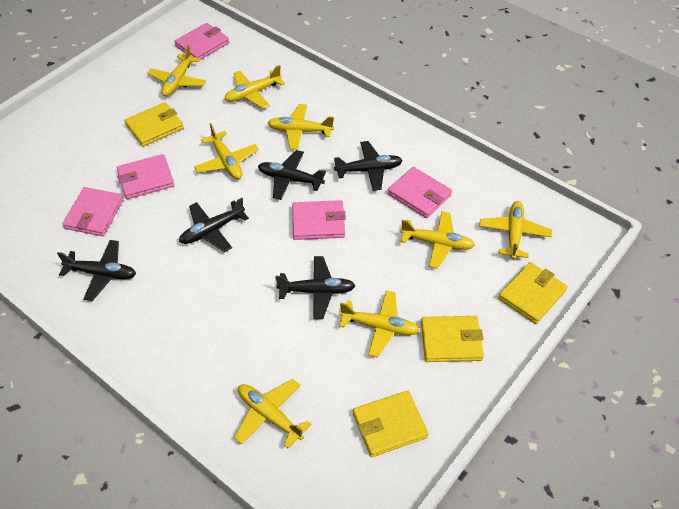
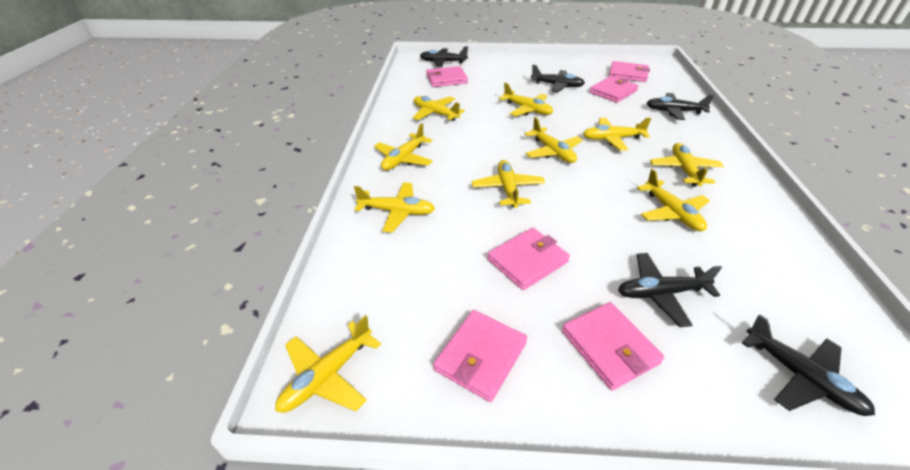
pink wallet: [62,187,124,236] [117,154,175,199] [174,23,229,60] [292,200,346,240] [388,167,452,218] = 5 -> [426,66,468,87] [433,310,527,402] [487,228,570,290] [562,302,664,391] [589,76,639,103] [609,61,650,82] = 6
yellow plane: [148,45,206,96] [194,123,259,179] [225,65,285,109] [234,379,311,449] [268,104,334,150] [339,291,420,357] [400,211,475,269] [479,201,552,259] = 8 -> [275,315,381,413] [354,182,435,232] [374,123,433,170] [413,96,465,121] [472,160,545,208] [499,83,553,116] [524,117,583,163] [583,118,651,151] [637,169,710,231] [650,143,724,187] = 10
yellow wallet: [124,102,184,147] [353,391,429,457] [421,316,484,362] [498,262,568,324] = 4 -> none = 0

